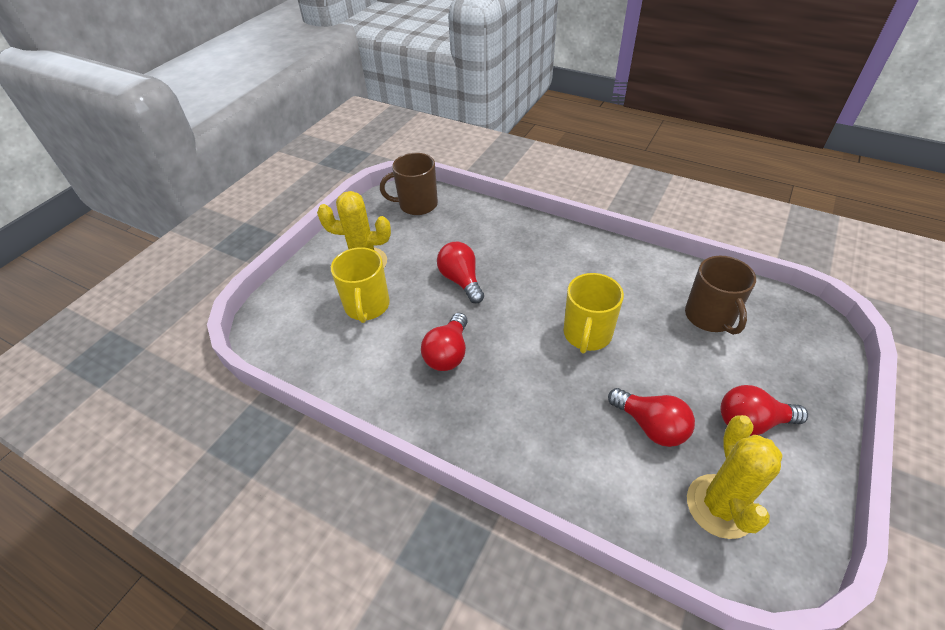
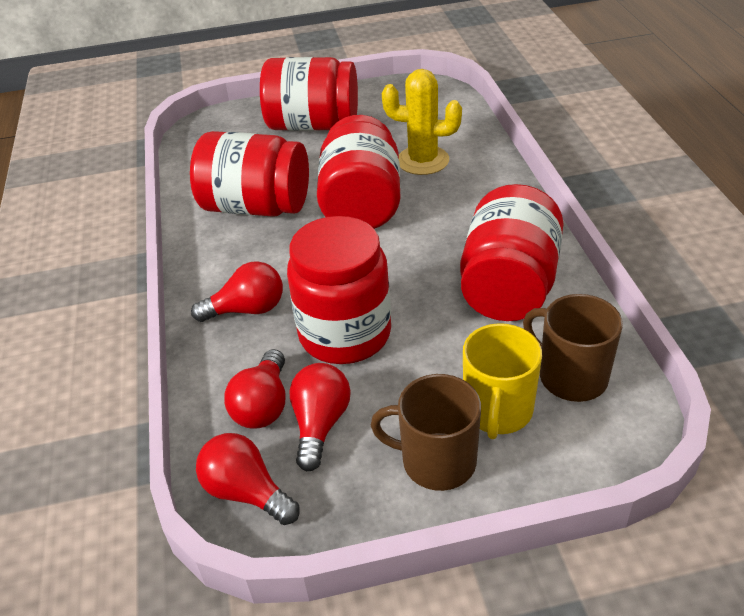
red jar: none = 0 -> [190,131,309,217] [260,57,358,131] [287,216,391,364] [317,115,401,229] [460,184,564,321] = 5
yellow cactus: [317,191,391,268] [687,415,783,539] = 2 -> [382,69,462,175] = 1
yellow mug: [331,247,390,323] [563,273,624,354] = 2 -> [463,323,542,439] = 1

